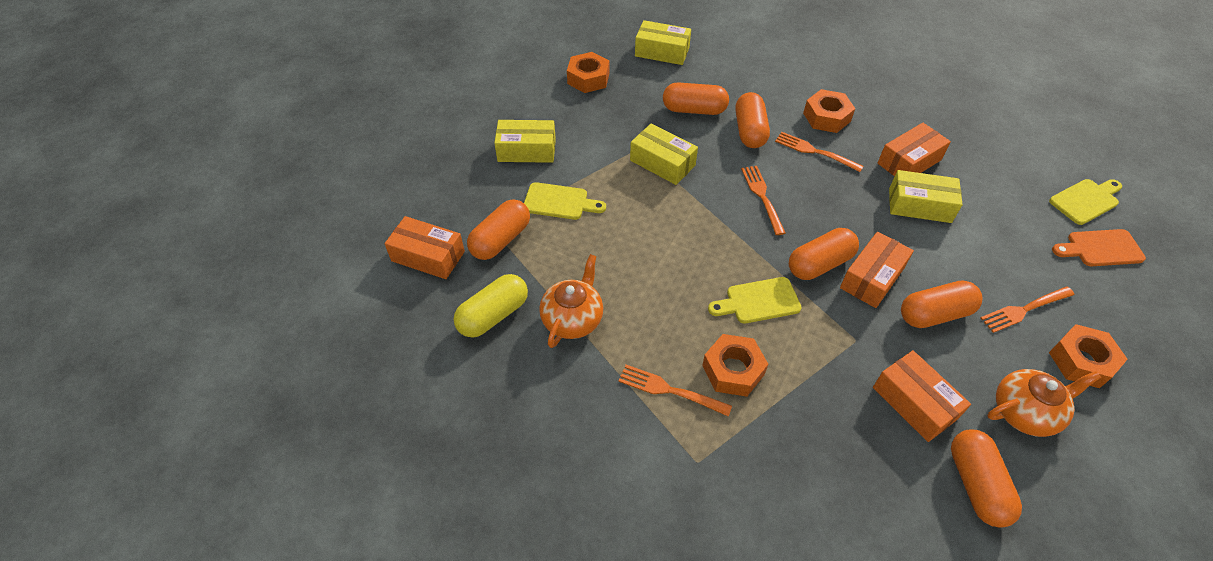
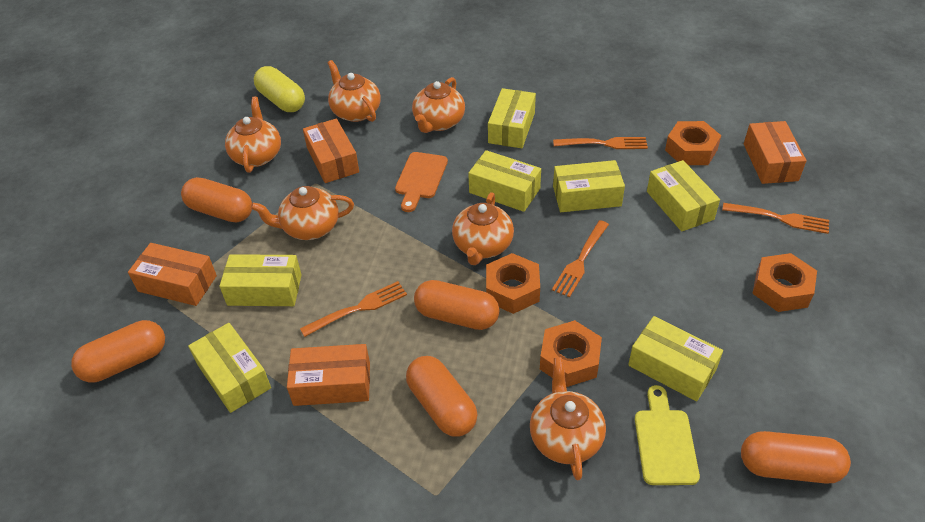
orange capsule: [467,199,530,260] [663,82,729,115] [735,92,770,148] [789,228,859,280] [901,280,983,328] [951,430,1022,528] = 6 -> [71,320,165,382] [181,177,252,222] [406,356,477,436] [414,280,500,330] [741,431,851,483] = 5
orange teapot: [539,254,603,348] [987,369,1101,437] = 2 -> [225,97,281,173] [251,186,354,240] [328,60,381,122] [412,77,465,133] [452,192,514,265] [530,357,606,480] = 6
yellow box: [494,120,556,163] [630,123,698,185] [635,20,691,65] [889,170,963,223] = 4 -> [188,323,271,413] [219,254,302,306] [468,150,541,212] [488,88,536,148] [553,160,625,212] [628,316,723,401] [647,160,720,232] = 7
yellow cutting board: [524,182,606,220] [708,277,802,324] [1049,179,1122,225] = 3 -> [635,385,700,485] = 1

